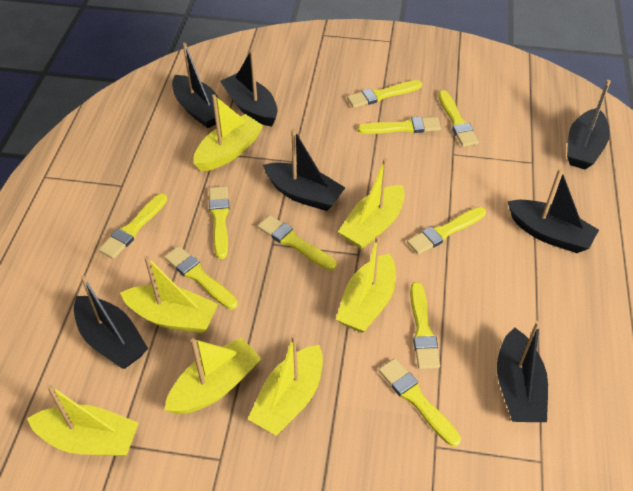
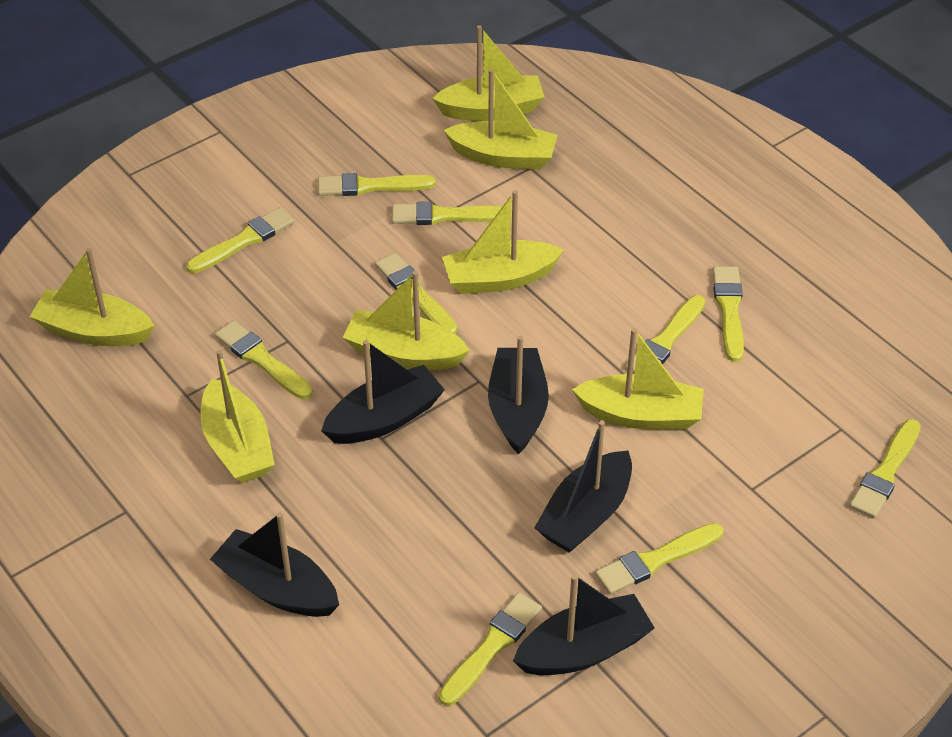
black boat: [74,275,148,369] [172,43,219,128] [220,50,278,127] [263,129,345,211] [497,321,548,422] [507,168,599,253] [567,80,611,170] = 7 -> [210,512,339,617] [321,340,445,444] [488,336,549,454] [513,574,655,675] [534,420,632,553] = 5

